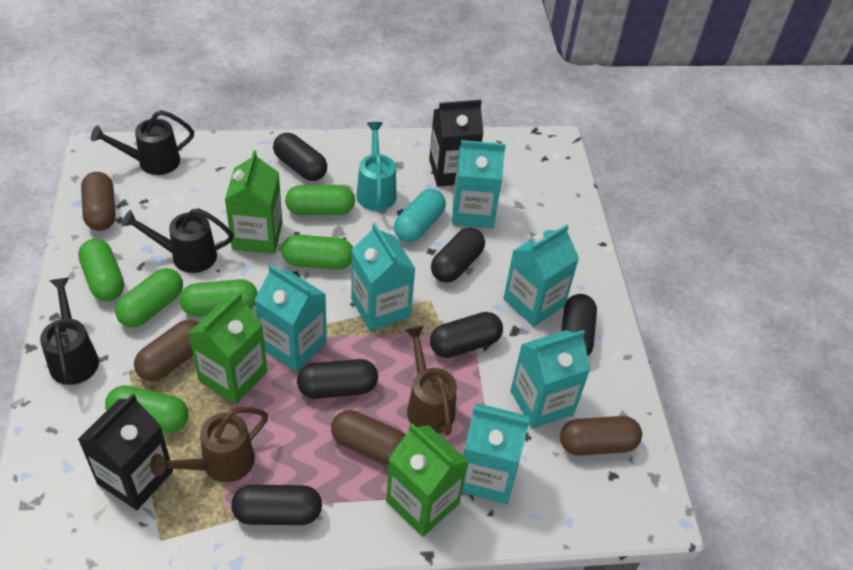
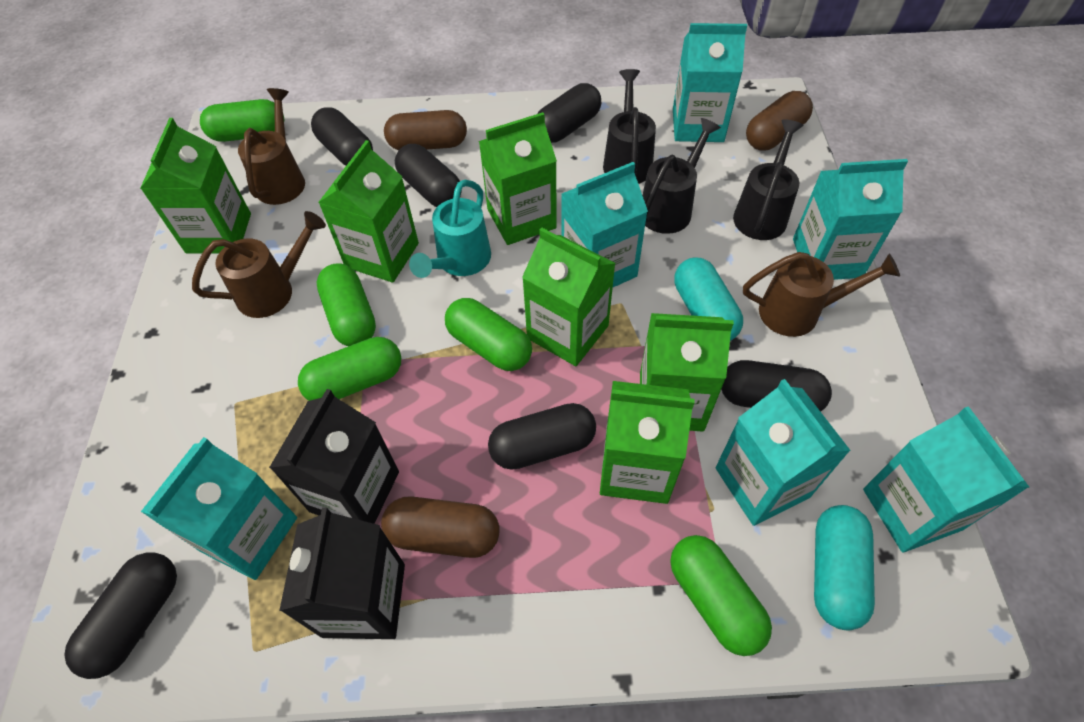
brown capsule: [81,172,116,231] [134,320,198,381] [331,410,406,466] [560,416,642,456] = 4 -> [381,496,500,558] [384,110,467,150] [746,91,813,151] = 3
brown watering can: [150,407,268,482] [405,326,457,435] = 2 -> [192,211,326,318] [238,88,305,205] [743,252,900,337] = 3
green capsule: [78,239,124,301] [105,385,189,433] [115,268,183,328] [180,279,258,317] [281,235,353,270] [285,185,355,215] = 6 -> [200,99,284,142] [298,337,401,401] [317,264,376,346] [445,298,532,371] [670,535,772,656] = 5
green carton: [188,292,267,404] [225,150,282,254] [386,423,468,537] = 3 -> [140,118,251,254] [318,140,419,283] [479,112,557,245] [522,228,616,366] [600,381,695,504] [640,313,734,432] = 6
turquoise capsule: [394,189,446,242] = 1 -> [674,258,743,341] [814,505,875,630] = 2

